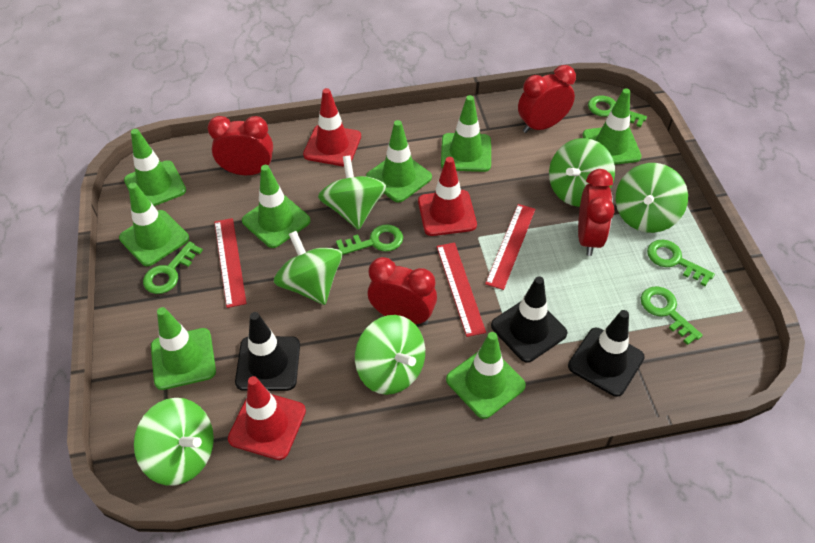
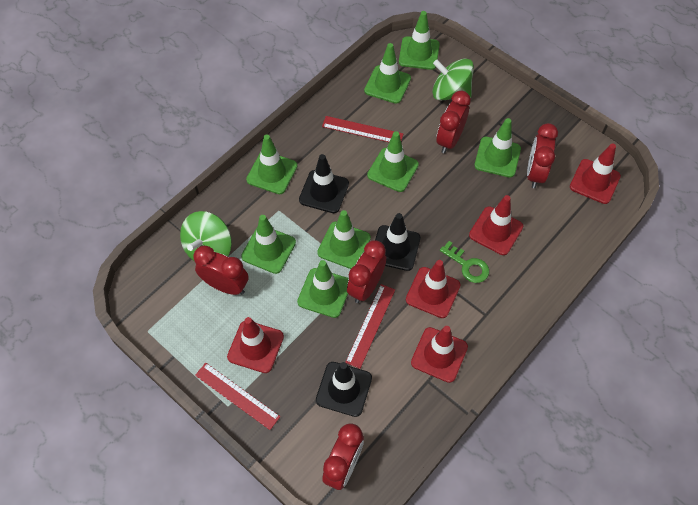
green key: [143,241,203,294] [336,225,403,255] [588,95,647,127] [641,286,703,345] [647,240,715,286] = 5 -> [440,241,489,283] = 1
green spinning top: [134,398,214,485] [274,231,342,305] [318,156,386,230] [355,315,425,395] [549,138,615,207] [616,163,688,233] = 6 -> [180,211,232,261] [432,58,474,101] = 2
red clock: [208,116,273,175] [368,257,437,325] [518,65,576,133] [578,169,615,256] = 4 -> [193,246,249,295] [322,423,364,490] [347,240,386,303] [436,91,471,153] [527,123,558,188] = 5
red traffic cone: [228,376,306,460] [303,88,361,166] [418,157,477,236] = 3 -> [227,317,284,373] [406,260,461,318] [411,326,468,383] [469,195,523,255] [570,144,621,204] = 5

